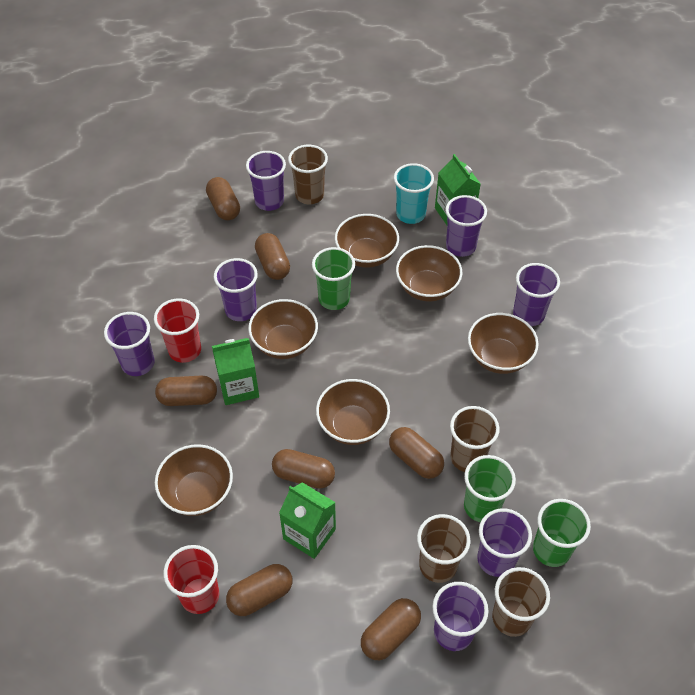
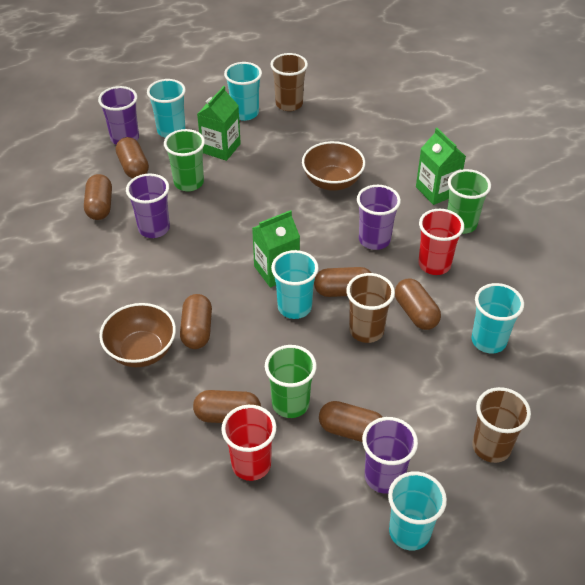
brown bowl: [155,444,233,516] [248,299,318,359] [316,379,390,445] [335,214,399,268] [396,245,462,301] [468,313,539,374] = 6 -> [99,303,176,367] [302,141,365,191] = 2
brown cup: [288,145,328,204] [417,514,471,583] [450,406,500,472] [492,567,550,637] = 4 -> [271,53,308,111] [346,273,395,343] [472,387,531,463] = 3
purple cup: [104,312,155,376] [214,258,258,321] [246,151,286,211] [432,582,488,651] [445,195,487,257] [477,508,532,577] [513,263,560,326] = 7 -> [98,86,139,145] [126,173,170,238] [357,185,401,250] [362,417,418,494] = 4
turquoise cup: [394,163,434,224] = 1 -> [147,79,186,138] [224,62,262,121] [271,250,319,319] [388,471,447,550] [471,283,524,353] = 5

